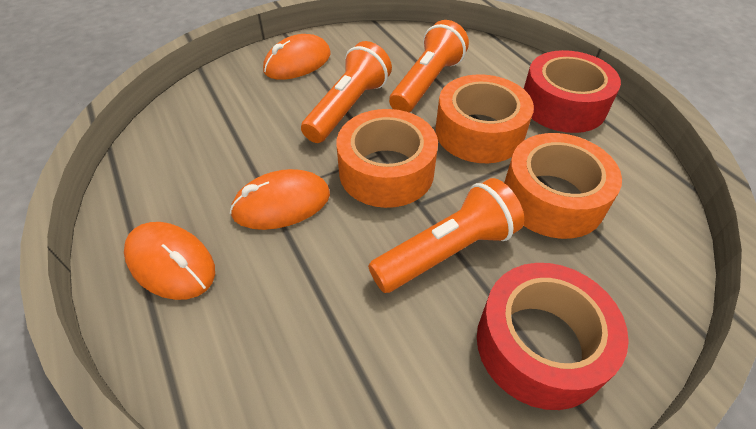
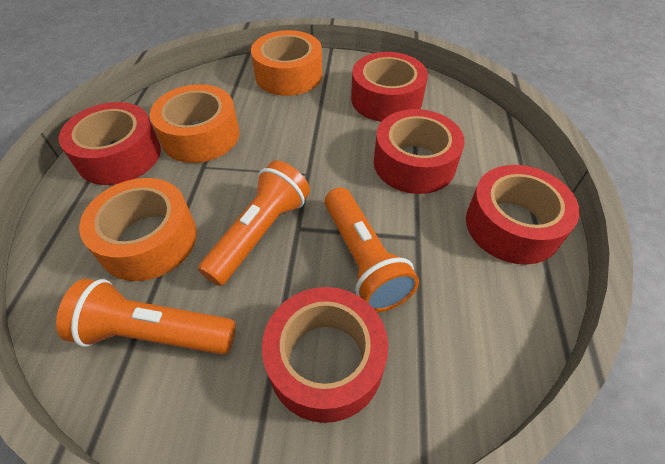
orange mouse: [124,222,215,300] [230,169,330,230] [263,34,331,80] = 3 -> none = 0
red tape: [477,263,629,410] [524,50,621,133] = 2 -> [59,102,161,185] [262,287,388,423] [351,52,428,122] [374,109,465,194] [466,165,580,265] = 5

